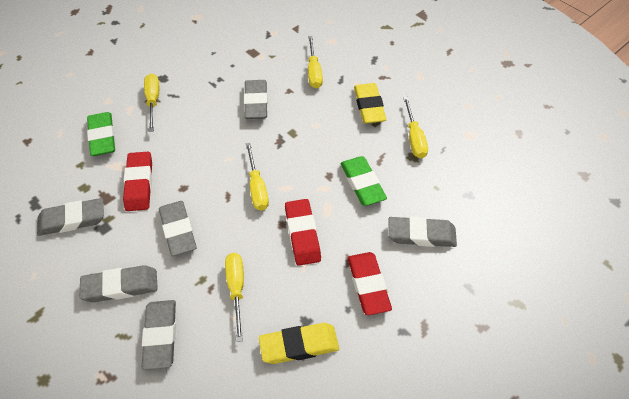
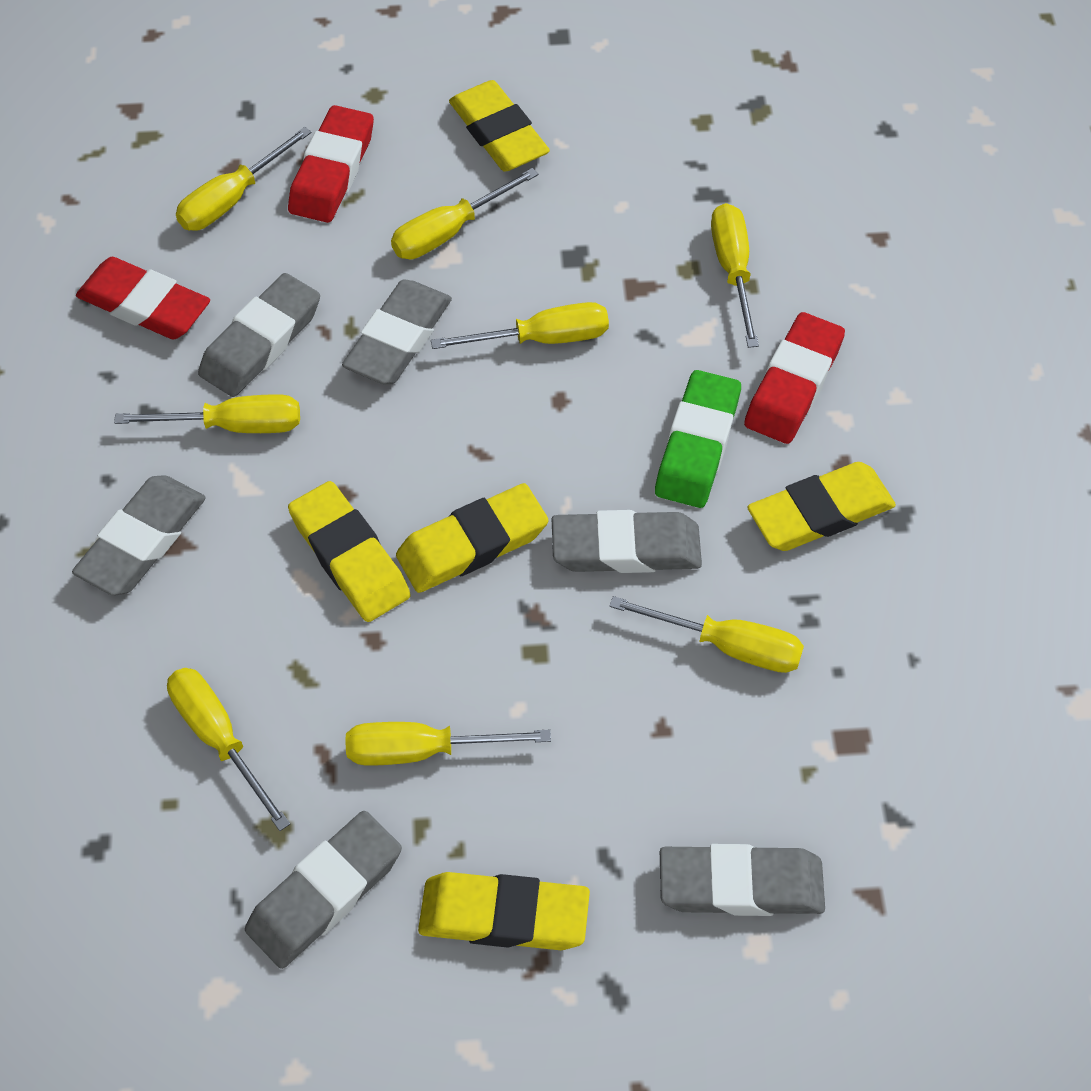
green eraser: [87,112,115,156] [340,156,387,206] = 2 -> [655,370,741,508] = 1
yellow eraser: [259,323,339,364] [354,83,387,124] = 2 -> [288,481,411,622] [396,483,548,593] [418,872,590,950] [449,80,550,172] [747,462,896,551] = 5
yellow screwdriver: [144,74,159,132] [225,253,244,342] [246,143,269,211] [308,36,323,88] [403,97,428,158] = 5 -> [114,394,300,433] [167,668,290,831] [176,127,312,231] [345,722,551,766] [391,168,538,259] [431,302,609,349] [609,596,804,673] [711,203,759,348] = 8

